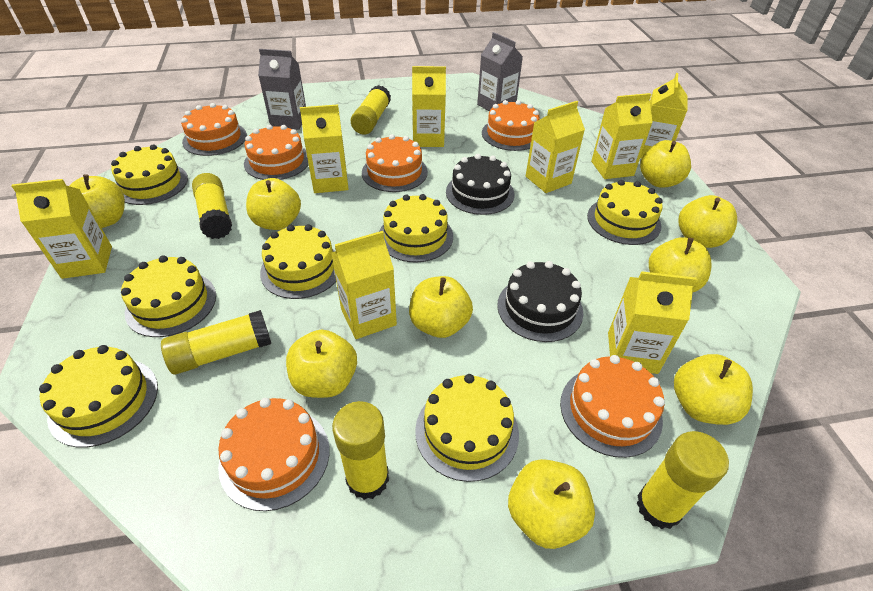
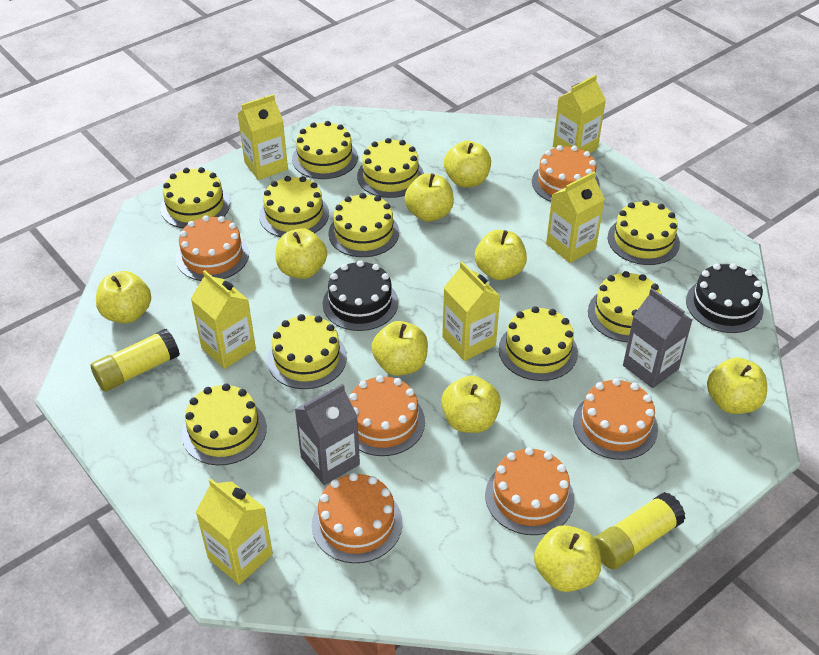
yellow cake: [39,345,158,448] [111,145,188,205] [121,255,216,337] [260,224,336,299] [379,194,453,262] [415,374,519,482] [587,180,663,245] = 7 -> [160,167,230,229] [182,383,267,465] [259,176,329,237] [267,314,347,389] [292,121,358,179] [328,193,399,257] [357,138,424,198] [499,306,578,381] [588,271,662,343] [608,200,680,265] = 10
yellow carton: [11,179,112,279] [300,105,348,193] [331,231,397,339] [412,66,446,147] [526,101,585,193] [591,93,653,179] [608,271,697,374] [640,73,687,159] = 8 -> [191,270,256,369] [196,479,273,585] [238,94,288,180] [442,262,500,361] [546,172,605,263] [553,75,606,153] = 6
yellow glue stick: [161,310,271,375] [192,173,232,239] [332,401,389,500] [351,85,391,135] [637,431,729,529] = 5 -> [91,329,180,392] [595,492,686,570] = 2

